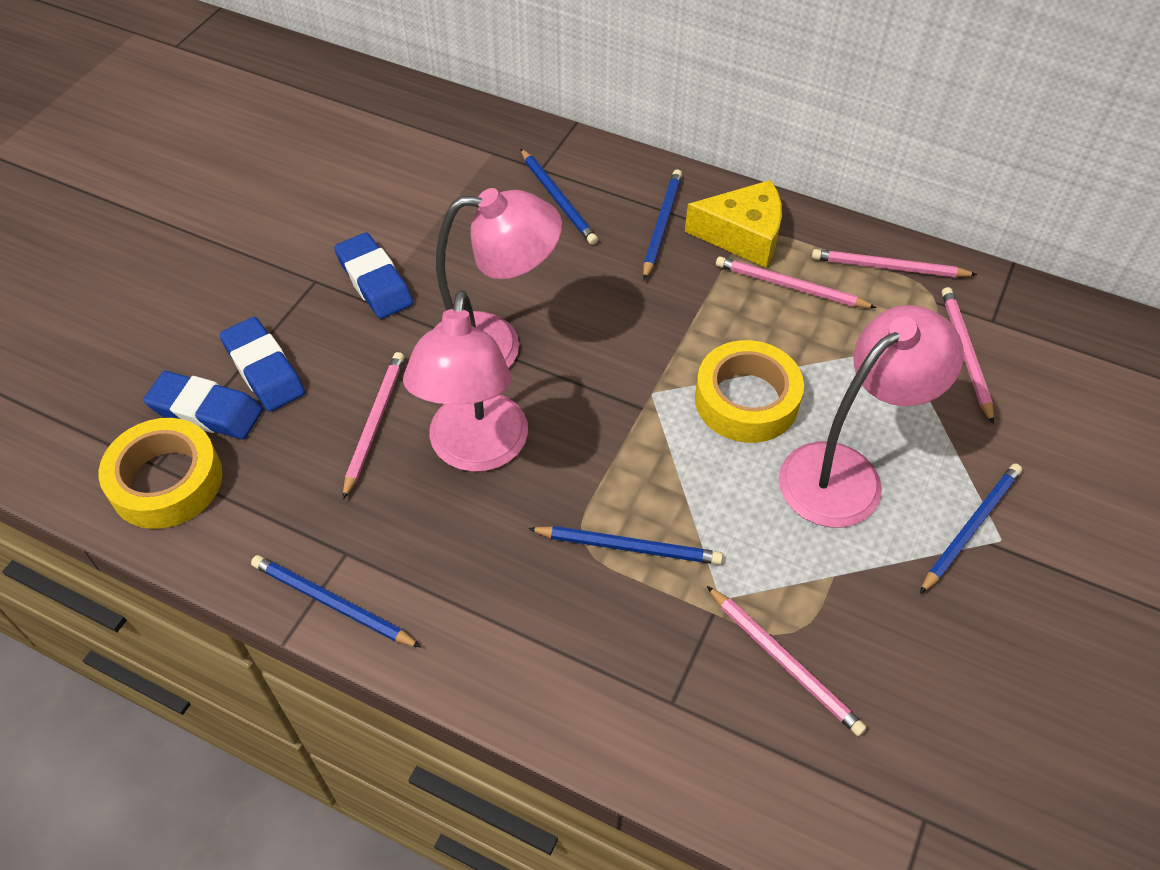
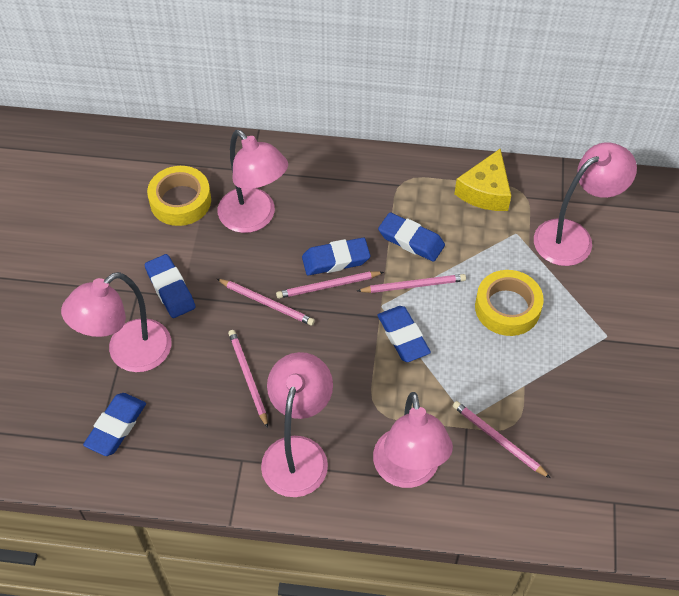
blue eraser: [143,371,263,439] [220,317,305,412] [334,232,413,319] = 3 -> [83,393,146,456] [144,254,196,318] [302,238,370,275] [378,212,445,262] [378,306,431,362] = 5
blue pencil: [251,555,421,647] [520,148,598,245] [528,526,723,565] [643,169,682,280] [920,464,1022,594] = 5 -> none = 0
pink lamp: [403,290,528,472] [434,188,562,368] [779,305,964,527] = 3 -> [61,272,171,372] [218,130,288,233] [261,352,333,497] [373,392,453,488] [534,142,637,266] = 5

